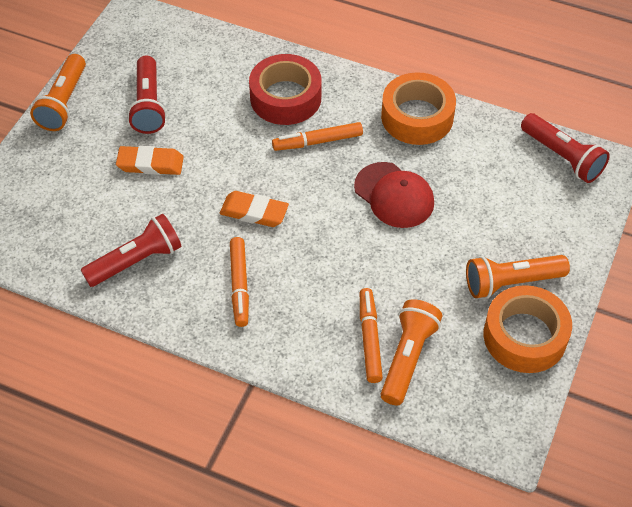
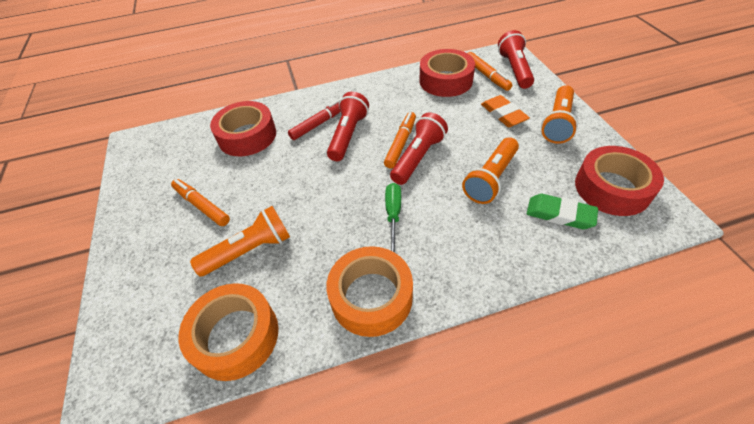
green eraser: none = 0 -> [527,194,598,229] = 1
green screwdriver: none = 0 -> [385,183,401,253] = 1
orange eraser: [116,146,184,175] [220,191,289,227] = 2 -> [481,95,530,127] = 1
red cap: [354,162,434,228] = 1 -> none = 0
red marker: none = 0 -> [288,98,342,140] = 1
red tape: [249,54,321,125] = 1 -> [210,101,276,156] [419,49,475,97] [575,146,664,216] = 3

